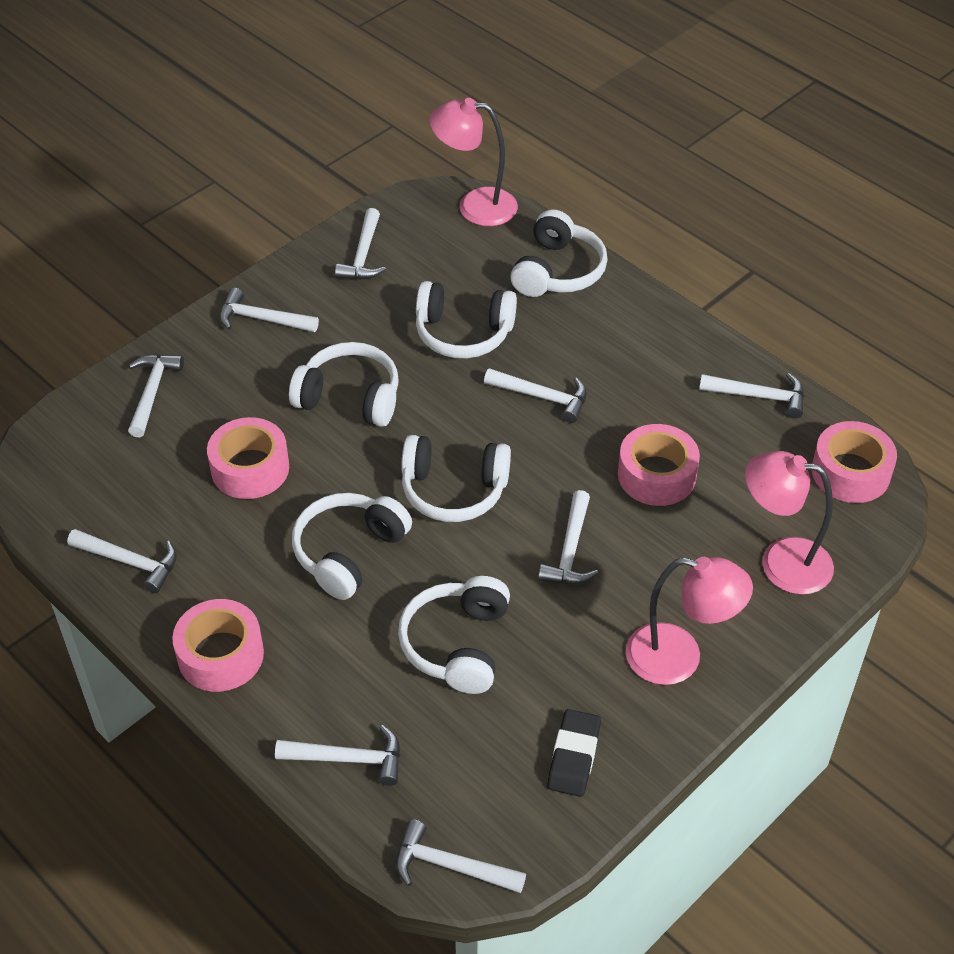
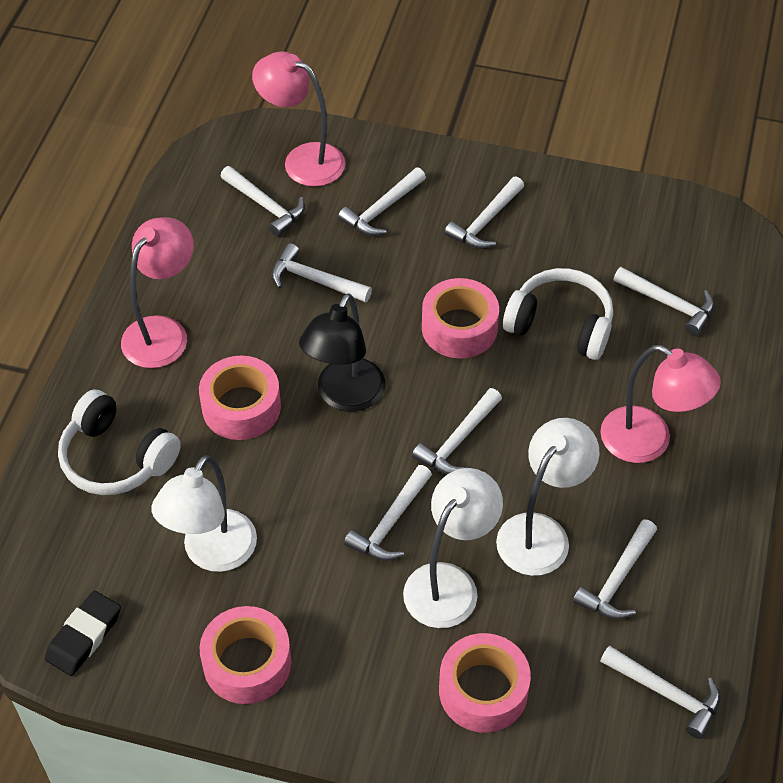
black lamp: none = 0 -> [299,293,385,412] = 1
white headphones: [289,342,399,427] [292,493,412,600] [398,576,510,694] [401,435,511,522] [416,281,517,359] [510,209,608,297] = 6 -> [58,389,181,495] [503,268,613,360] = 2
white lamp: none = 0 -> [151,455,257,572] [403,468,503,628] [496,418,599,576] = 3

